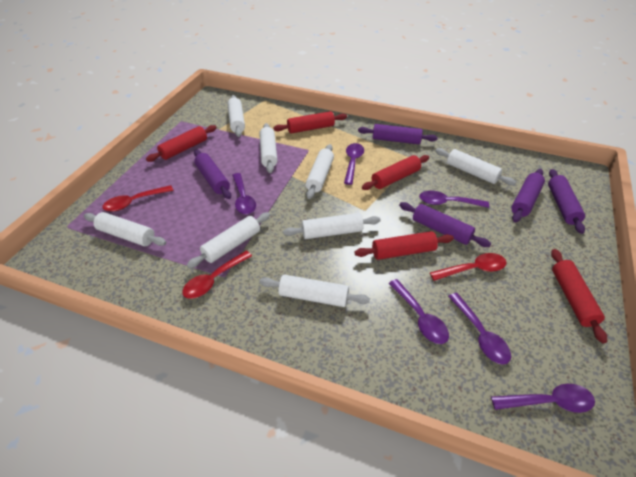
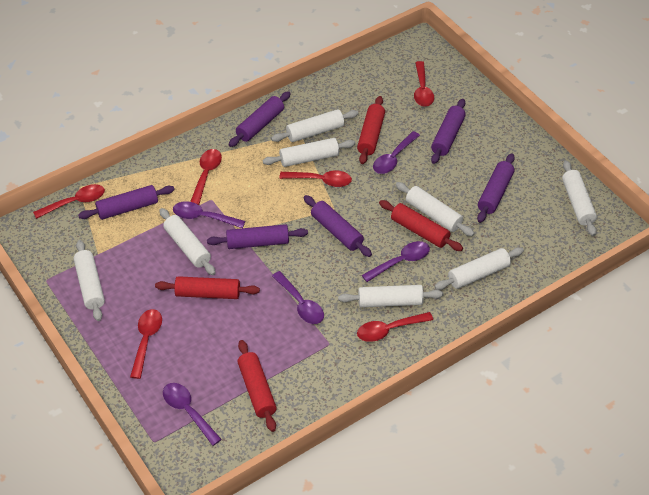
purple rolling pin: [194,150,231,199] [358,124,438,144] [399,202,491,247] [511,169,545,223] [548,169,585,234] = 5 -> [78,185,175,220] [207,224,308,249] [229,91,291,147] [304,195,372,257] [431,99,466,164] [477,153,515,223] = 6
purple spoon: [232,173,256,214] [344,143,364,185] [389,279,449,344] [419,191,489,208] [448,293,511,365] [491,384,595,413] = 6 -> [163,383,222,446] [173,201,245,228] [272,271,324,324] [362,241,430,282] [373,131,420,174] = 5
red rolling pin: [146,125,216,162] [273,111,347,134] [355,231,454,260] [362,155,429,190] [551,249,607,344] = 5 -> [155,276,260,299] [238,340,277,432] [357,96,385,164] [379,200,463,251] = 4
red spoon: [103,185,173,212] [182,251,252,299] [430,253,507,281] = 3 -> [33,184,105,219] [130,309,162,379] [190,149,222,205] [279,171,352,187] [357,312,433,342] [414,61,434,107] = 6

